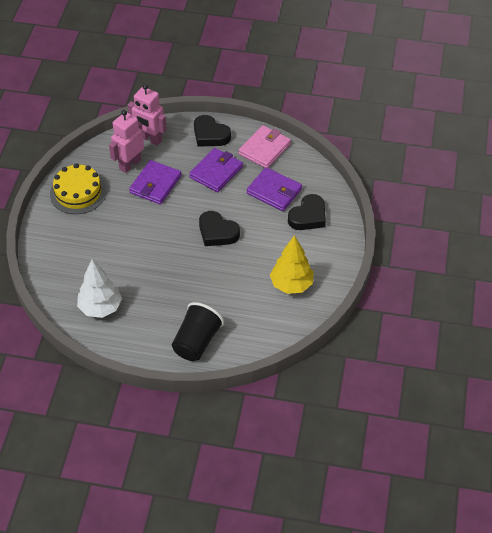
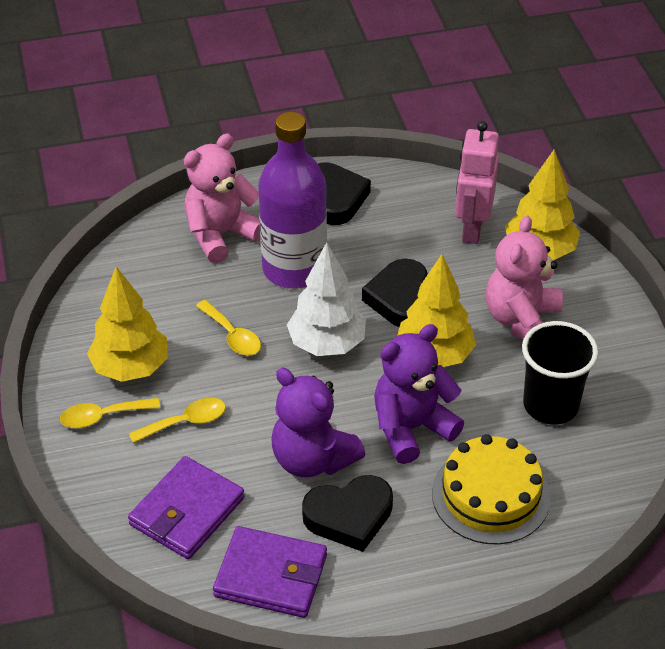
pink robot: [109,110,144,173] [128,84,167,146] = 2 -> [455,121,499,244] = 1
pink teddy bear: none = 0 -> [184,134,260,263] [486,215,563,340] = 2
pink wallet: [239,125,291,168] = 1 -> none = 0
purple bottle: none = 0 -> [258,112,327,288] = 1
purple teddy bear: none = 0 -> [271,368,365,477] [374,324,464,464] = 2
purple wallet: [129,160,181,205] [189,148,243,192] [247,167,302,211] = 3 -> [128,456,245,559] [213,526,327,618] = 2
yellow spoon: none = 0 -> [60,398,160,428] [129,398,226,443] [196,300,261,356] = 3
yellow tree: [270,235,314,294] = 1 -> [87,267,168,382] [397,254,476,367] [505,150,580,260] = 3

